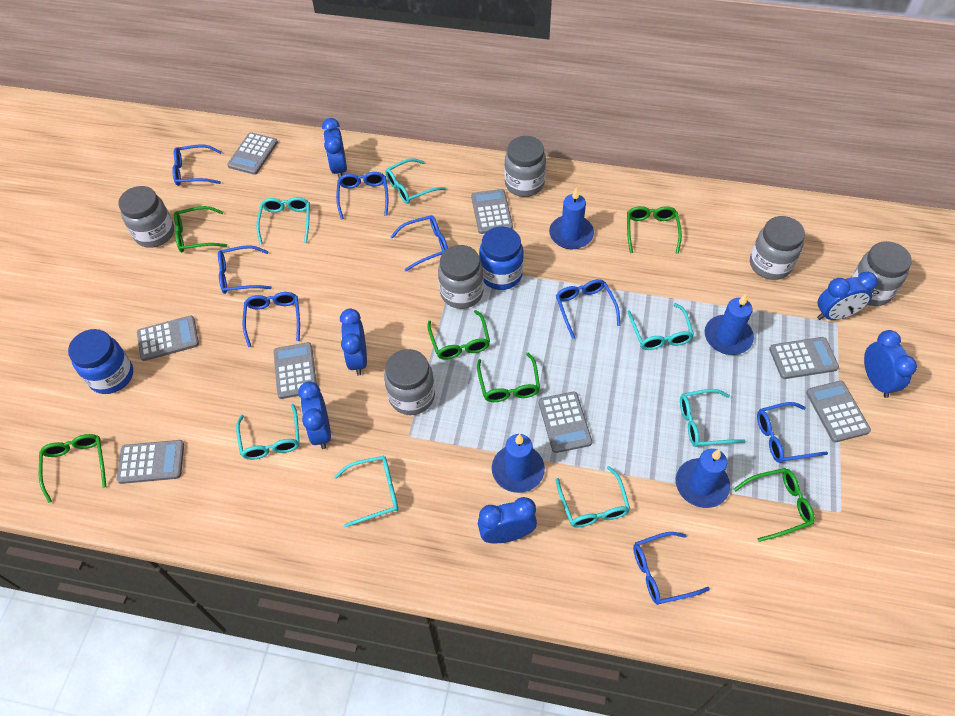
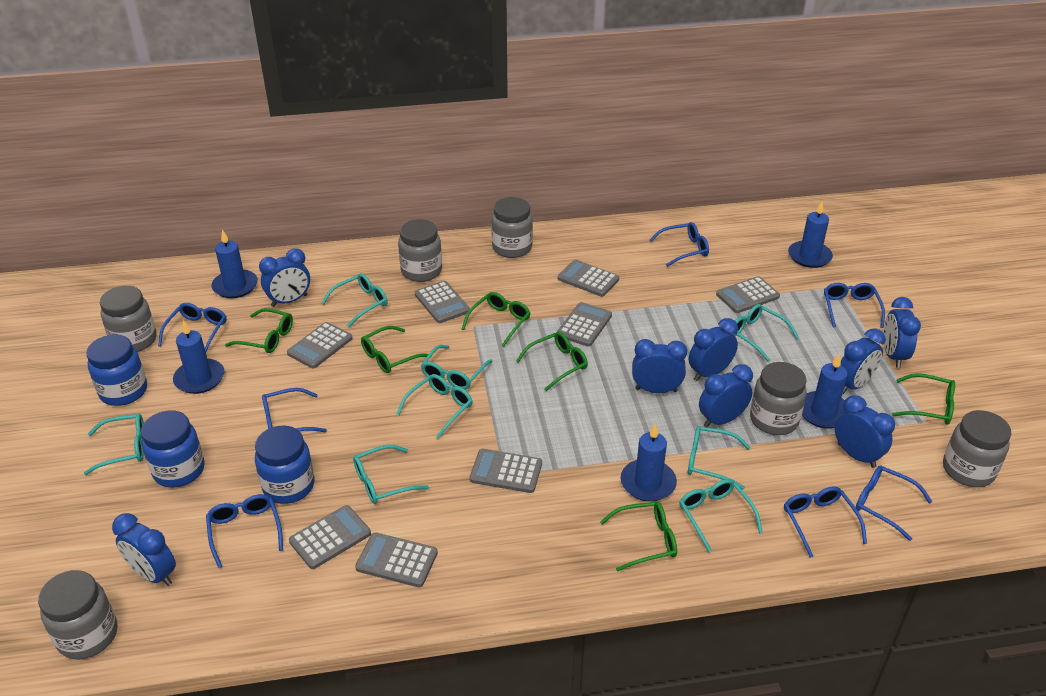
blue candle: [492,434,545,493] [549,187,594,249] [676,449,730,508] [704,294,754,355] = 4 -> [173,320,225,394] [211,229,258,298] [620,424,677,502] [788,201,833,268] [802,353,848,429] = 5
blue clock: [298,382,331,449] [322,118,347,178] [340,308,367,376] [478,497,537,543] [817,272,878,320] [864,330,917,398] = 6 -> [112,513,176,586] [259,248,310,307] [632,339,687,393] [689,318,738,381] [699,364,753,427] [835,395,895,468] [841,328,886,394] [883,297,921,368] = 8
blue glasses: [172,145,222,186] [218,245,272,294] [243,292,300,347] [336,172,388,220] [390,215,448,271] [556,279,620,339] [633,532,710,605] [757,402,828,463] = 8 -> [158,303,227,352] [206,494,283,568] [262,388,327,432] [649,222,709,267] [784,486,867,558] [824,283,885,328] [856,465,932,541] = 7
blue jar: [68,329,133,394] [479,227,524,290] = 2 -> [86,334,147,406] [141,410,205,488] [255,425,315,504] = 3
turquoise glasses: [236,404,299,460] [256,197,310,244] [334,456,398,527] [385,158,446,204] [556,466,630,528] [627,303,694,350] [680,389,746,447] = 7 -> [84,414,144,475] [322,273,388,327] [353,445,429,504] [396,374,473,439] [421,345,493,390] [679,479,763,553] [688,426,751,490] [733,304,799,361] = 8

